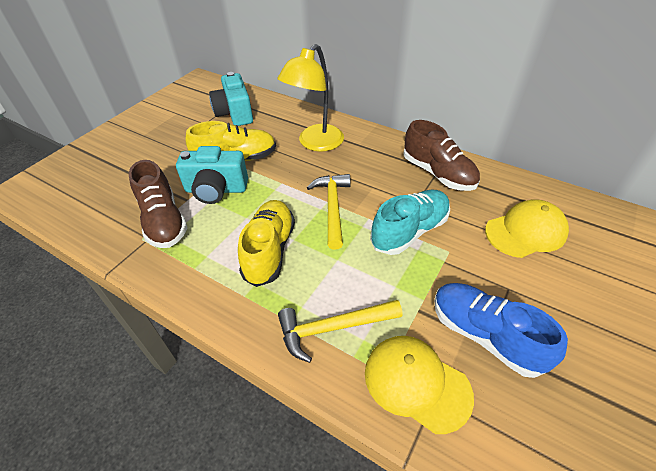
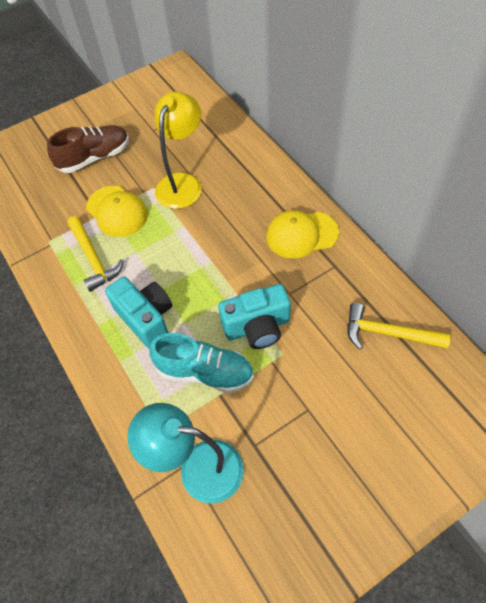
blue shoe: [434,283,568,378] = 1 -> none = 0
brown shoe: [129,160,187,248] [403,120,480,191] = 2 -> [47,125,129,173] = 1
turquoise lamp: none = 0 -> [127,403,244,503] = 1
yellow shoe: [186,121,276,161] [238,200,295,287] = 2 -> none = 0

